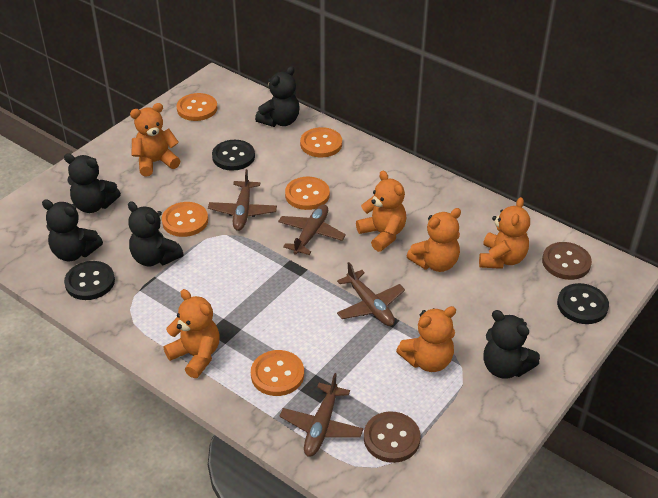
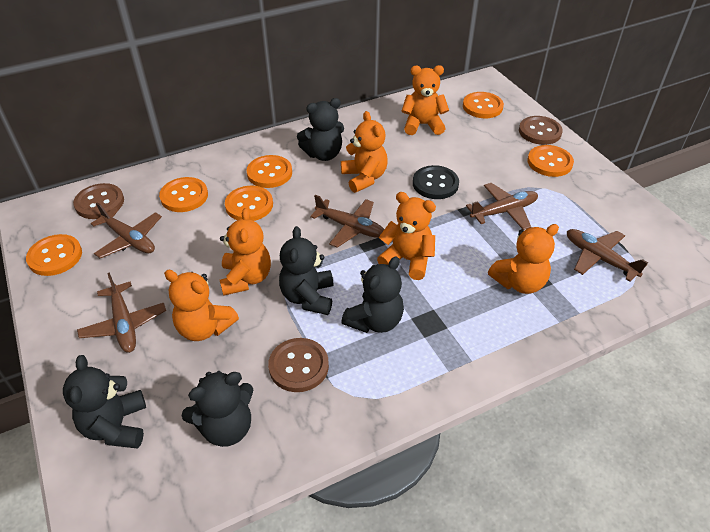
black button: [64,261,115,300] [212,140,255,171] [557,283,609,324] = 3 -> [413,165,459,199] = 1
brown button: [364,411,420,463] [542,242,592,280] = 2 -> [73,183,124,219] [268,338,329,392] [519,116,563,145] = 3
brown plane: [208,169,277,231] [278,204,346,255] [280,373,363,457] [337,262,405,326] = 4 -> [77,272,166,353] [91,202,162,258] [310,195,384,248] [466,183,538,230] [567,229,648,282] = 5
orange button: [162,202,208,237] [177,93,217,121] [251,350,304,396] [285,177,330,210] [300,127,342,157] = 5 -> [26,234,82,276] [159,177,208,212] [225,186,273,221] [247,155,292,188] [463,92,504,118] [527,145,574,177] = 6

